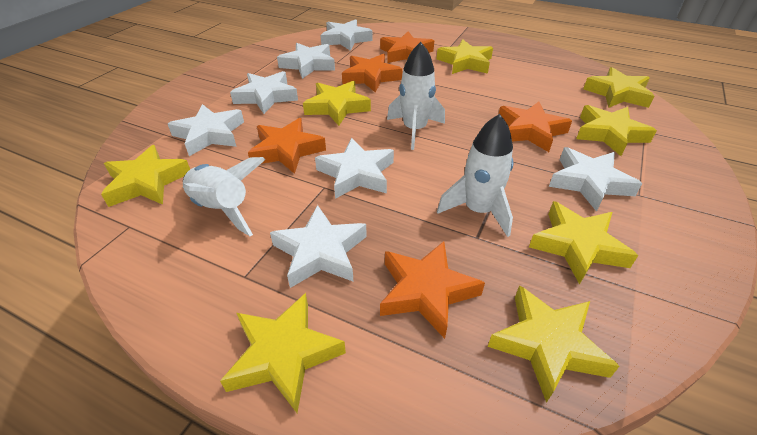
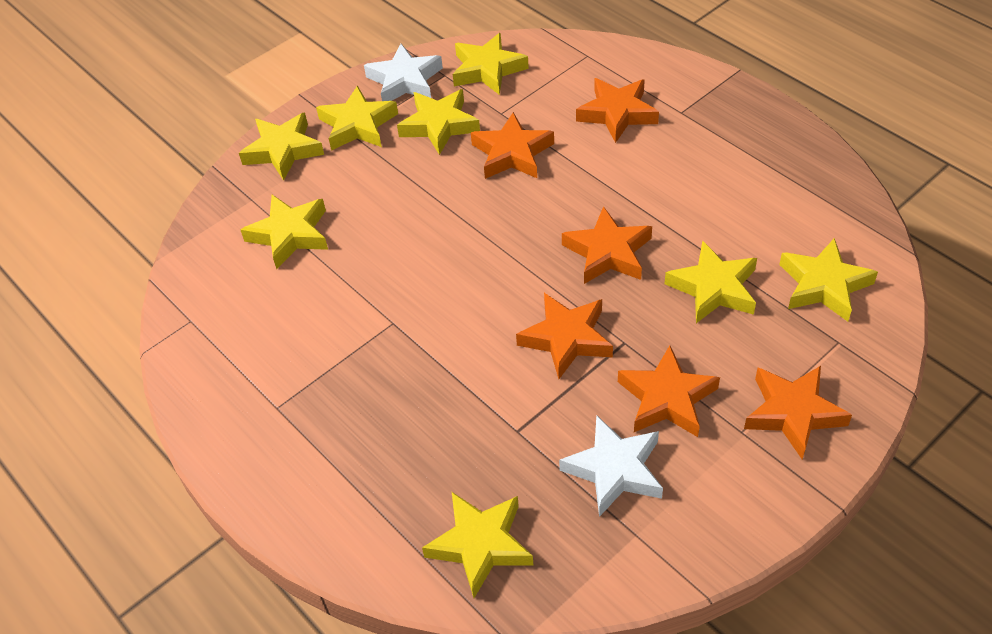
orange star: [248,118,326,174] [342,54,402,93] [380,31,434,63] [380,241,485,339] [499,102,572,152] = 5 -> [471,112,554,179] [516,293,613,379] [562,206,652,284] [576,78,659,143] [618,346,720,437] [744,366,852,459] = 6
white rocket: [183,157,266,236] [387,42,445,150] [437,114,513,237] = 3 -> none = 0
white star: [168,104,244,156] [230,71,298,114] [270,205,367,288] [277,43,335,79] [315,138,394,199] [320,19,373,51] [549,147,642,212] = 7 -> [364,44,443,101] [559,415,663,517] = 2

